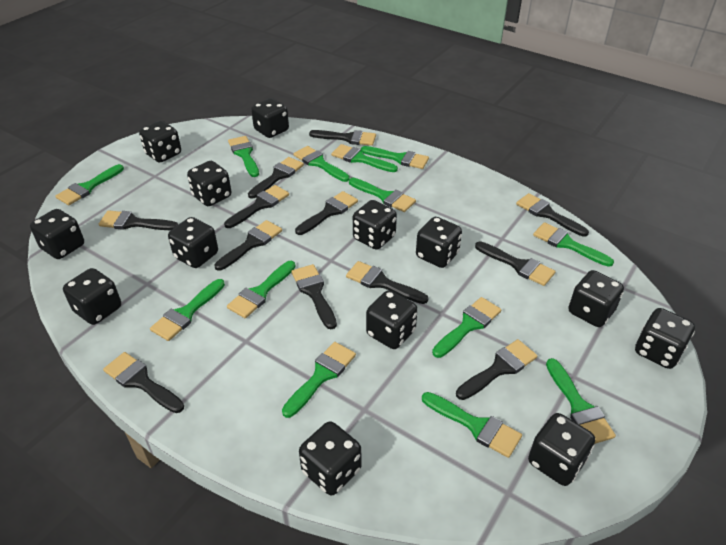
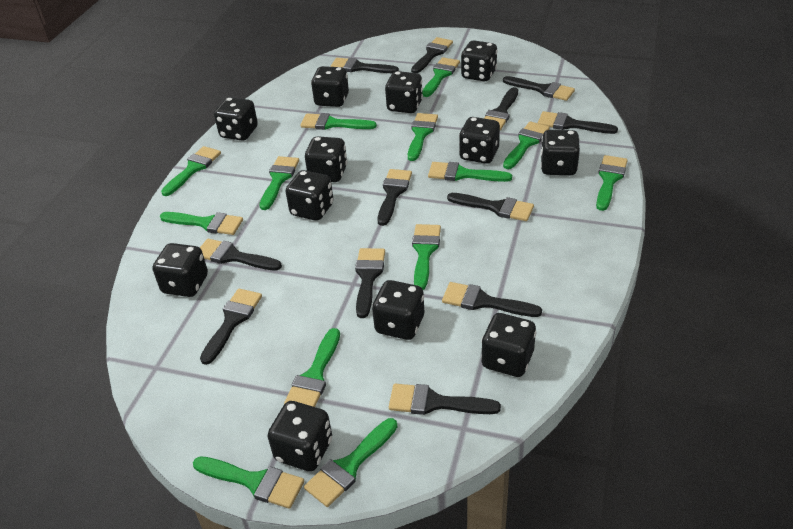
black dice: [30,209,84,259] [63,268,121,325] [139,121,181,162] [168,217,218,268] [187,161,231,206] [251,98,289,138] [299,421,362,496] [353,200,397,250] [366,290,418,349] [416,217,462,268] [528,413,595,486] [568,270,624,327] [635,308,695,369] = 13 -> [153,243,208,297] [214,97,258,141] [268,401,332,471] [285,170,334,221] [305,136,347,182] [311,66,349,107] [372,280,424,340] [385,71,423,113] [459,117,500,164] [461,40,498,81] [481,313,536,377] [540,130,580,175] = 12

